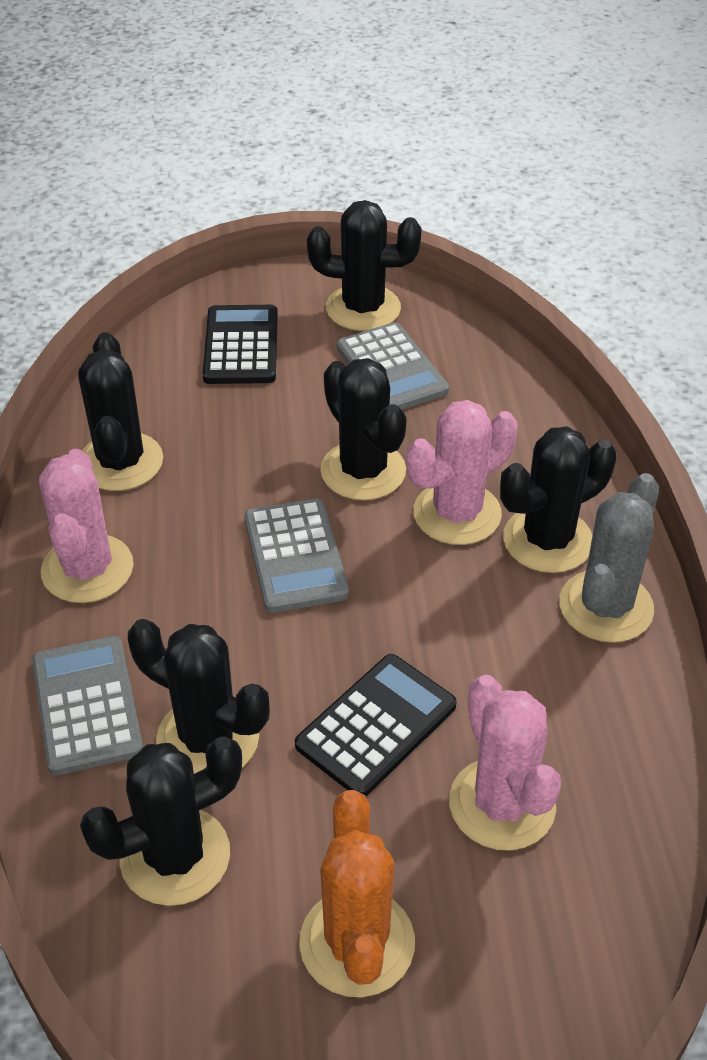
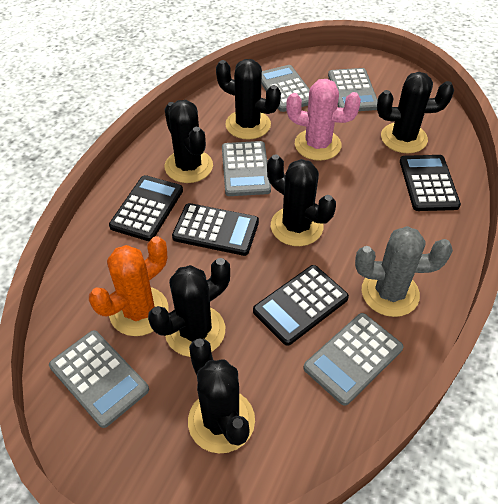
black calculator: [203,305,278,384] [295,654,457,796] = 2 -> [109,175,183,241] [172,203,259,256] [253,265,349,346] [400,155,461,211] = 4
grey calculator: [32,636,143,776] [244,499,349,613] [337,322,449,410] = 3 -> [49,330,149,428] [222,141,271,196] [262,65,310,112] [303,313,404,406] [328,68,378,111] = 5
pink cactus: [39,449,134,603] [407,400,518,545] [449,675,561,851] = 3 -> [286,79,361,161] = 1

